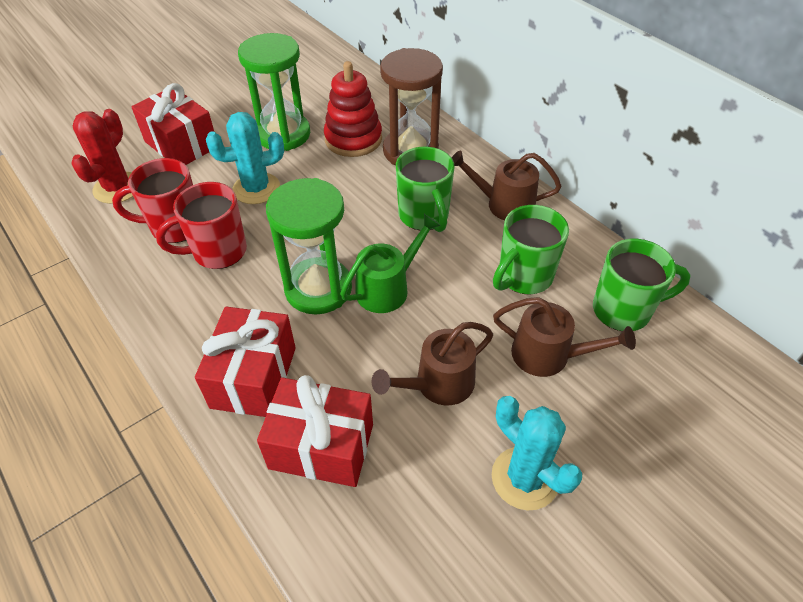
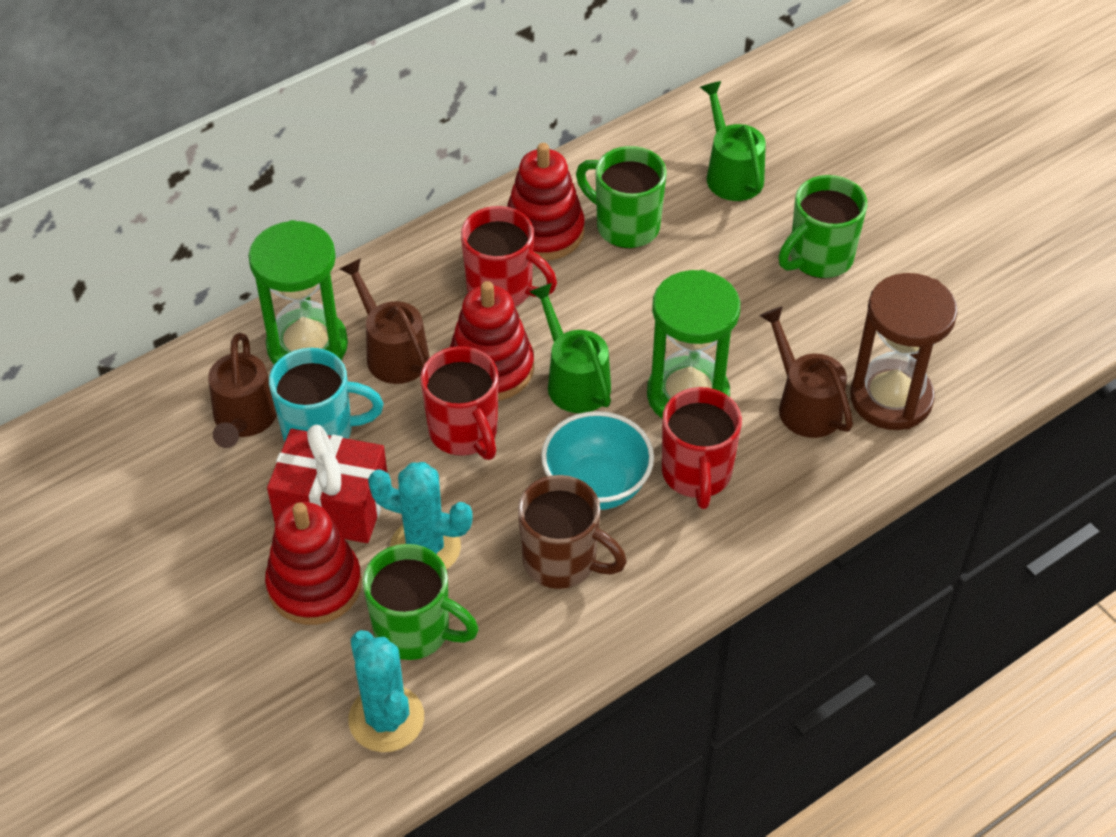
brown mug: none = 0 -> [518,475,627,589] = 1
green watering can: [340,214,441,313] = 1 -> [529,283,611,413] [700,81,766,201] = 2
red cactus: [71,109,133,204] = 1 -> none = 0
red gift: [131,83,214,165] [195,307,296,417] [257,375,373,487] = 3 -> [267,425,387,543] = 1
red mug: [112,158,193,243] [156,182,247,269] = 2 -> [420,346,498,460] [461,206,557,307] [662,387,742,509] = 3
red stacking toy: [324,61,382,157] = 1 -> [265,502,362,625] [449,281,534,401] [507,143,585,261] = 3
turquoise bowl: none = 0 -> [541,411,654,510] = 1
turquoise mug: none = 0 -> [269,348,383,442] = 1

